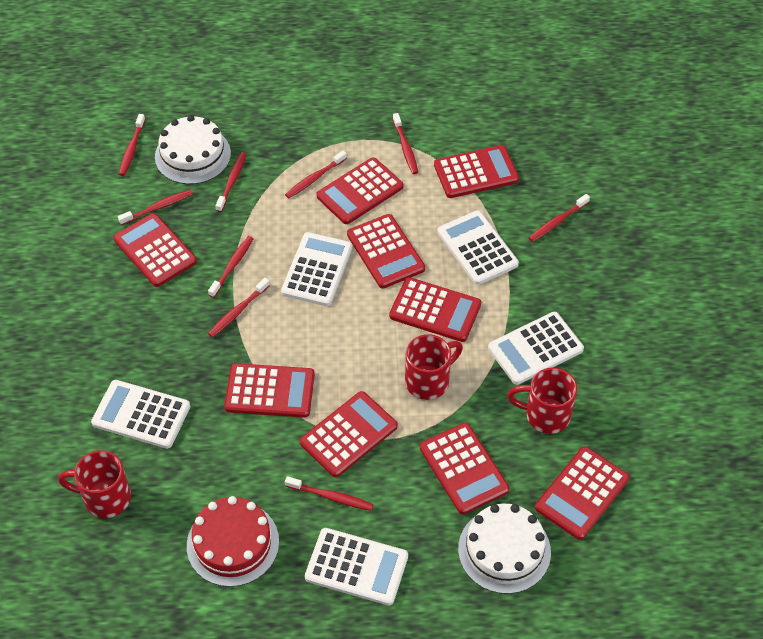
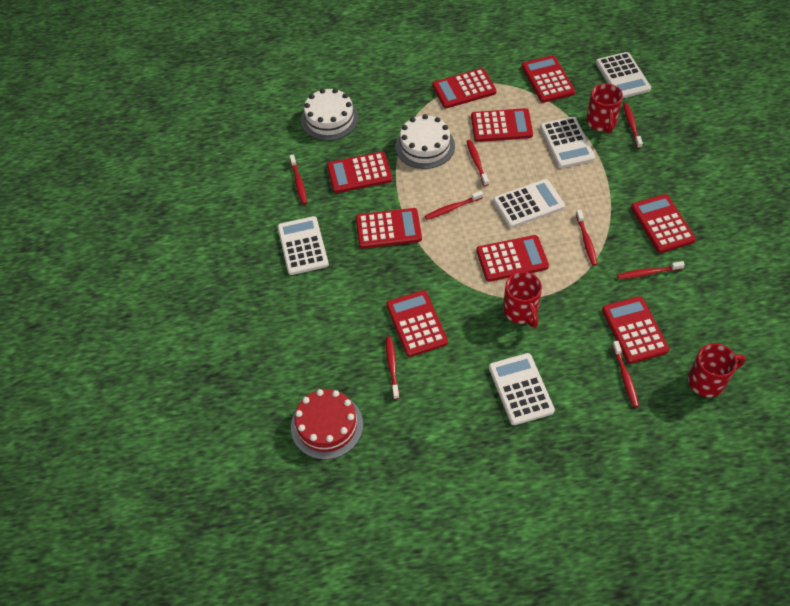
red toothbrush: [118,190,193,225] [119,114,145,176] [208,236,254,298] [208,278,270,337] [215,152,246,212] [285,151,347,198] [285,476,374,511] [393,113,418,174] [529,194,590,242] = 9 -> [290,154,307,204] [386,336,399,399] [425,191,483,220] [466,140,489,186] [576,210,597,266] [612,341,639,407] [617,261,685,279] [623,103,643,149] = 8

